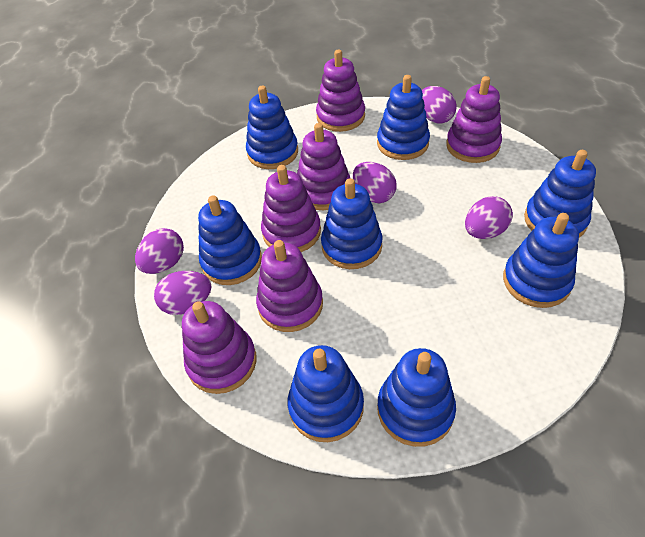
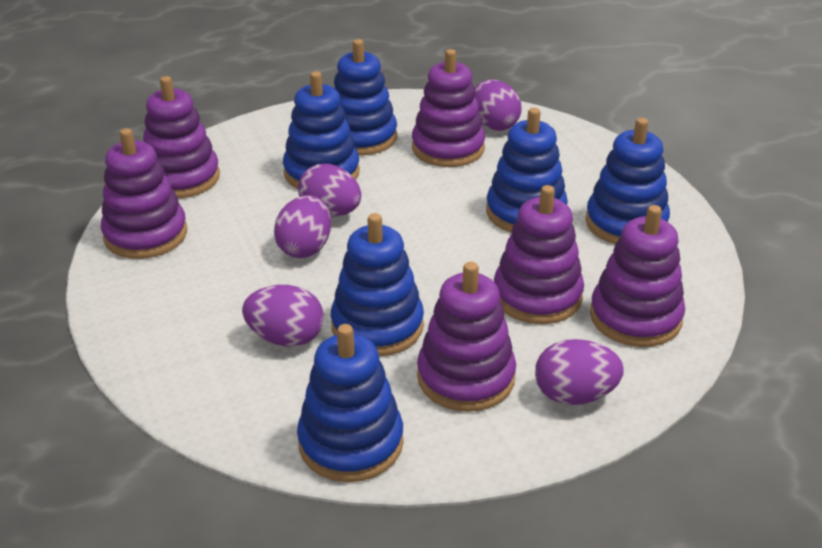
blue stacking toy: [198,196,262,285] [246,86,298,169] [288,345,364,442] [321,178,382,269] [377,75,430,160] [377,348,456,447] [503,213,579,308] [524,150,596,238] = 8 -> [283,71,360,189] [297,324,403,482] [331,213,424,356] [334,39,397,155] [486,108,568,232] [586,118,670,244] = 6

